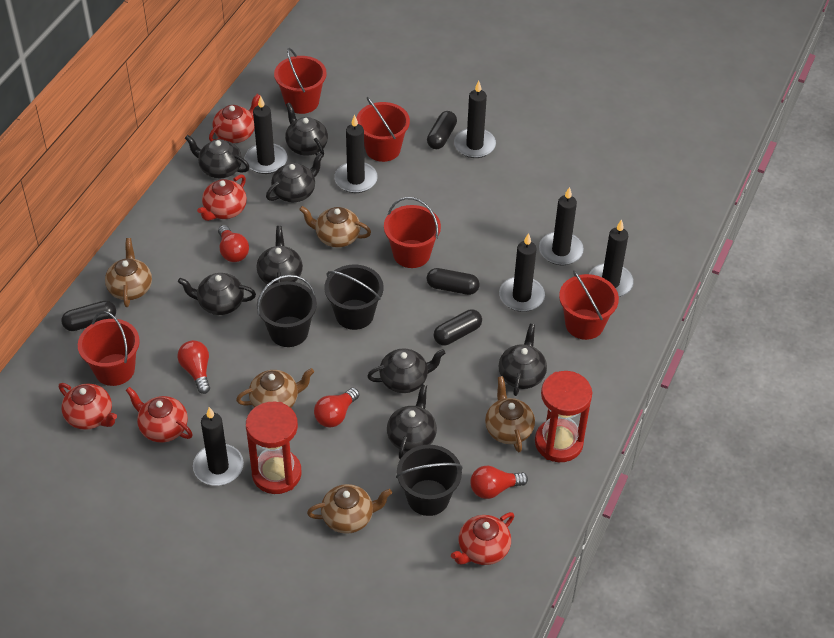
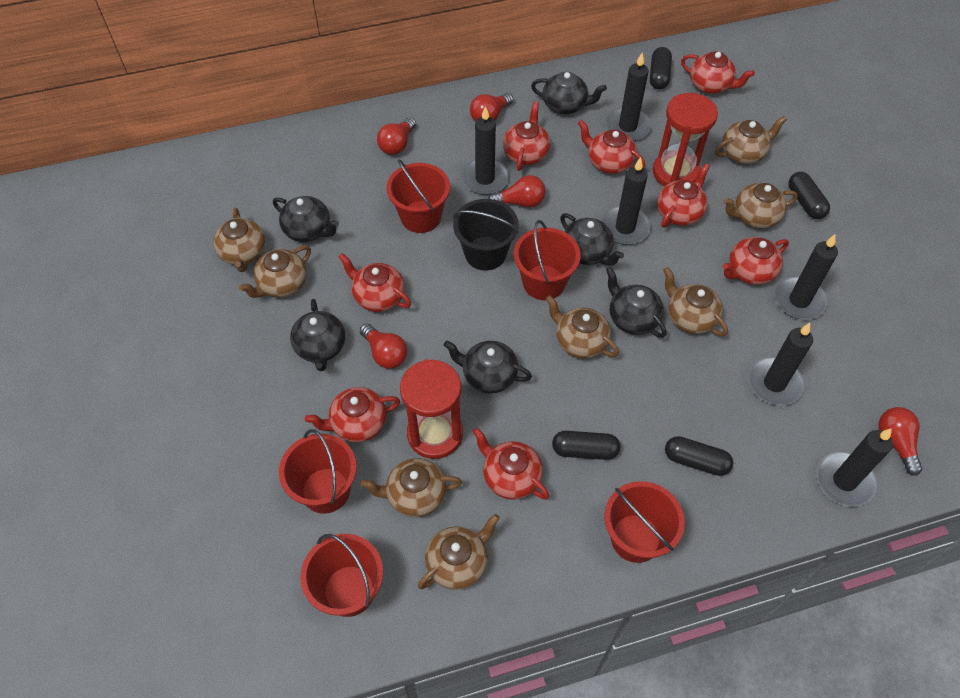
black bucket: [257,275,317,347] [324,265,384,330] [396,445,463,516] = 3 -> [453,199,519,270] = 1
black candle: [193,407,244,486] [244,96,287,174] [334,115,378,193] [454,81,496,158] [499,233,545,312] [539,187,584,265] [589,219,634,297] = 7 -> [461,106,509,195] [601,157,651,245] [606,52,652,141] [748,323,813,405] [774,234,838,320] [817,428,893,507] = 6
black teapot: [178,273,256,315] [185,135,250,178] [257,226,303,285] [266,153,324,202] [285,103,328,156] [367,348,445,393] [387,384,437,459] [499,324,547,396] = 8 -> [273,196,339,242] [290,299,345,371] [444,340,532,393] [531,72,607,114] [560,213,624,266] [606,267,666,338] = 6
brown teapot: [105,238,152,307] [236,368,314,408] [299,206,371,248] [307,484,392,534] [485,376,535,452] = 5 -> [213,208,266,272] [239,245,311,298] [361,458,462,517] [418,514,500,590] [546,295,619,359] [663,267,728,336] [715,116,787,164] [723,183,798,229] = 8
red light bulb: [177,340,210,394] [218,225,249,262] [314,388,360,428] [470,465,528,499] = 4 -> [360,324,407,369] [377,117,416,155] [470,93,513,122] [488,175,546,207] [878,407,923,476] = 5
red teapot: [59,383,117,430] [126,387,193,442] [197,174,247,221] [209,94,260,143] [451,512,514,565] = 5 -> [305,387,400,442] [339,253,411,312] [473,428,549,500] [503,101,550,171] [578,120,645,174] [657,163,710,228] [681,52,755,94] [723,237,789,285] = 8

